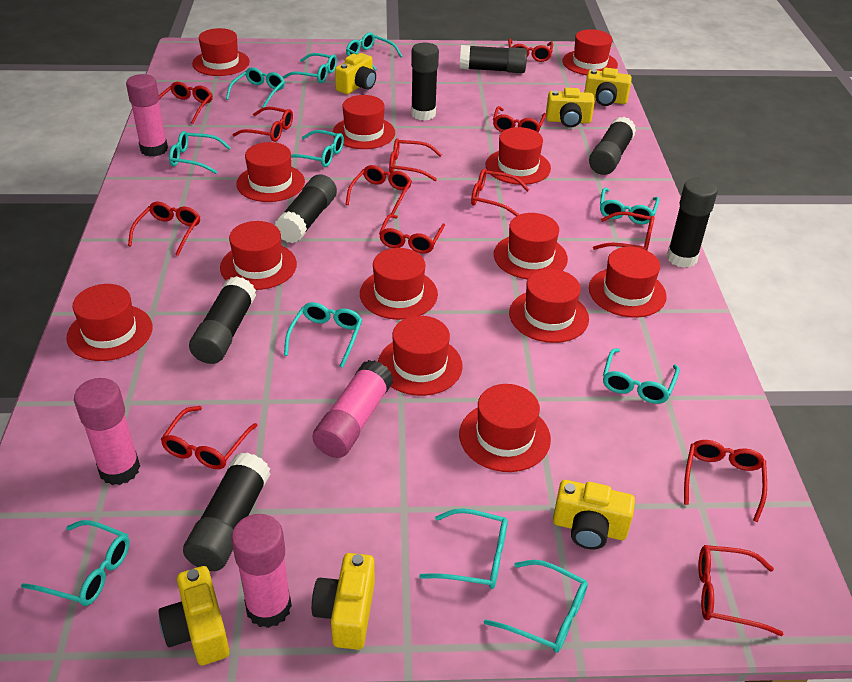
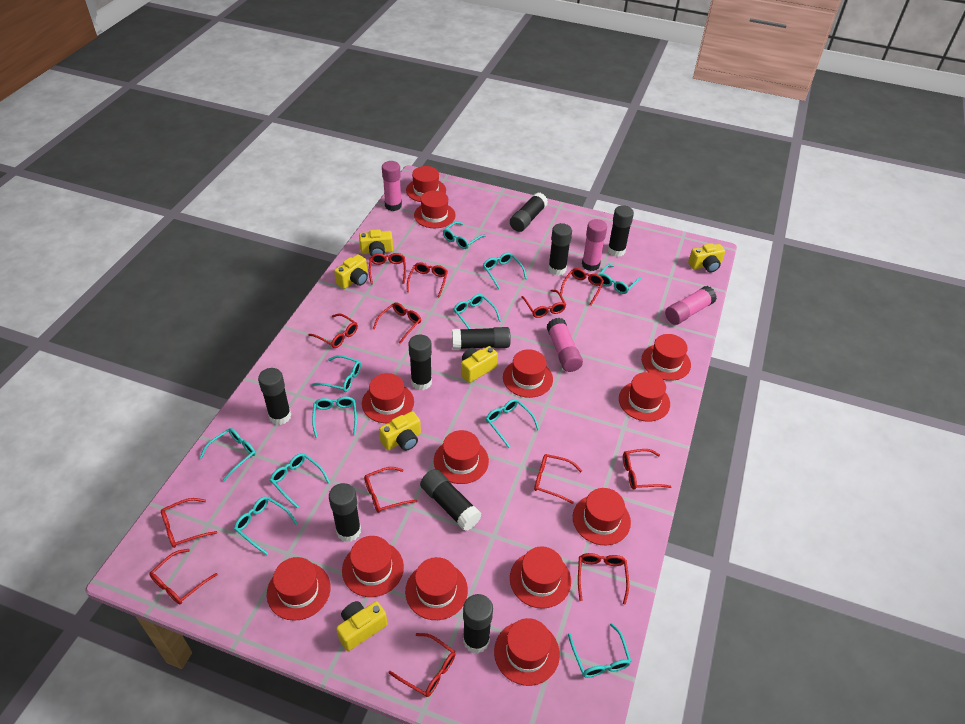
black glue stick: [183,452,270,571] [189,276,256,364] [275,174,337,244] [411,43,439,121] [460,45,527,73] [589,117,636,175] [667,178,718,268] = 7 -> [258,368,291,425] [329,483,361,542] [408,335,432,390] [420,469,482,531] [452,327,511,349] [463,594,493,654] [510,192,548,232] [548,223,572,276] [608,205,634,257] = 9

